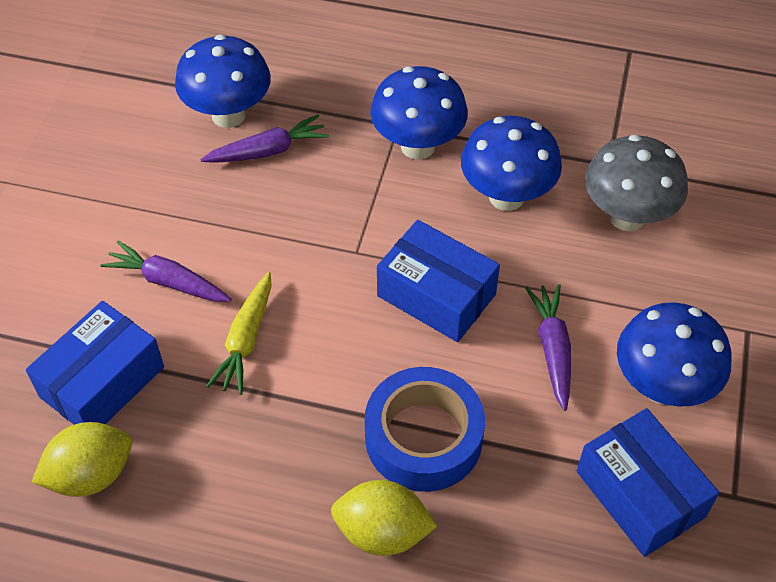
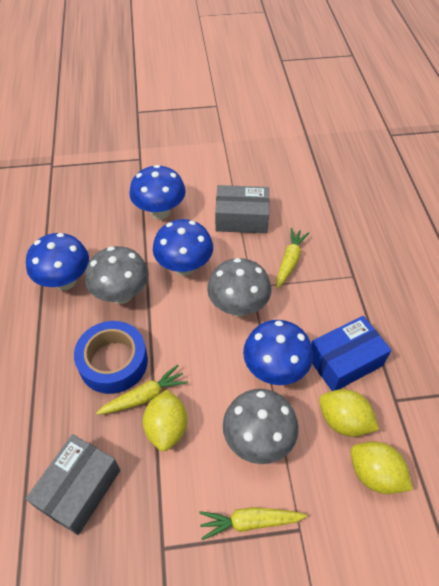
blue box: [26,301,164,425] [377,220,500,342] [577,408,719,557] = 3 -> [311,316,392,391] = 1
grey box: none = 0 -> [26,434,120,535] [215,185,270,233] = 2
grey mushroom: [585,135,688,231] = 1 -> [85,246,149,304] [207,258,271,317] [223,389,299,464] = 3
purple carrot: [100,241,232,302] [200,115,329,163] [525,284,571,411] = 3 -> none = 0
yellow carrot: [206,272,272,395] = 1 -> [96,365,188,415] [199,507,307,540] [276,228,309,289] = 3
yellow lemon: [32,422,132,497] [331,480,437,556] = 2 -> [143,389,188,451] [319,389,379,437] [351,441,413,494] = 3

